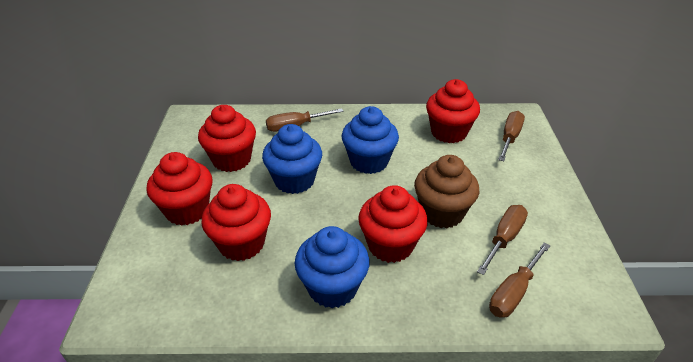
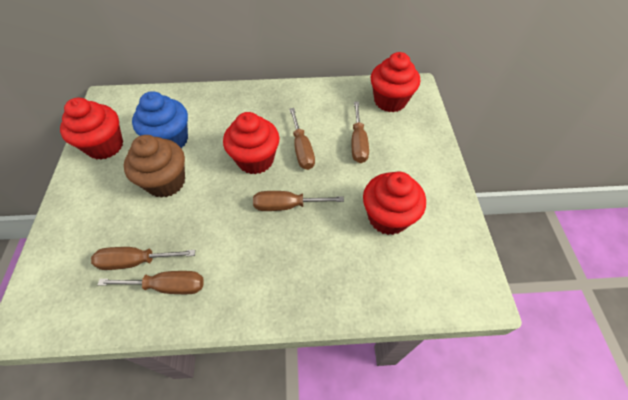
blue cupcake: [262,124,322,194] [295,226,370,308] [341,106,399,174] = 3 -> [132,91,188,149] = 1
brown screwdriver: [266,108,344,132] [477,205,528,275] [489,242,550,318] [498,111,525,161] = 4 -> [91,247,195,270] [98,271,204,294] [253,191,344,211] [289,108,315,170] [351,102,369,163] = 5
red cupcake: [147,152,213,226] [198,105,256,172] [201,184,271,261] [358,185,428,263] [426,79,480,143] = 5 -> [60,98,123,160] [223,112,279,174] [363,171,426,235] [371,52,420,112] = 4

